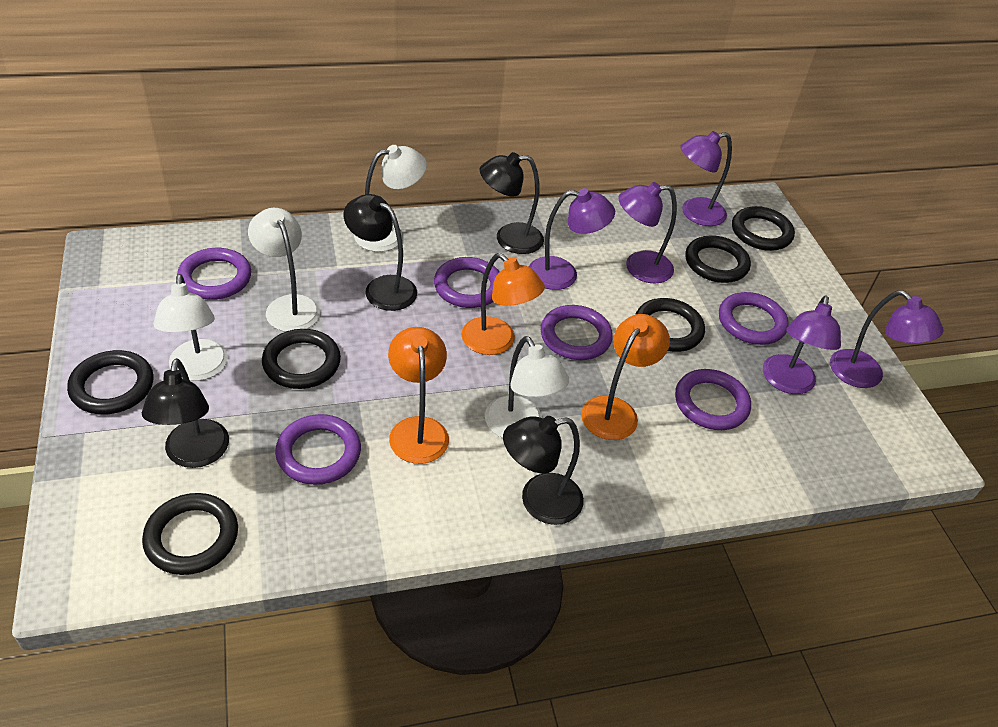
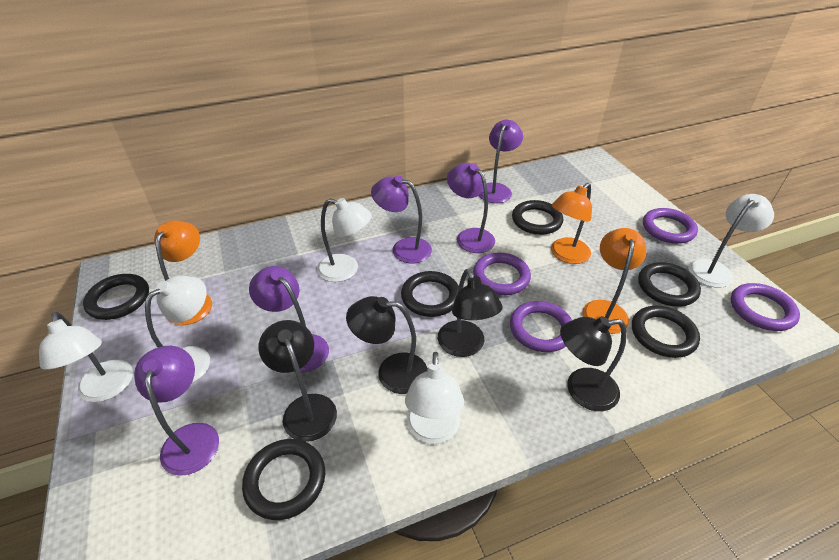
purple ring: [177,248,251,300] [275,414,361,485] [434,257,499,308] [541,305,613,360] [675,369,751,430] [719,292,789,345] = 6 -> [473,253,531,295] [510,301,572,352] [643,208,698,244] [731,283,800,331] = 4
white lamp: [154,274,228,381] [248,208,320,332] [354,145,427,252] [485,336,569,438] = 4 -> [39,312,133,402] [145,276,210,383] [317,198,372,282] [405,352,464,444] [688,194,774,288] = 5

